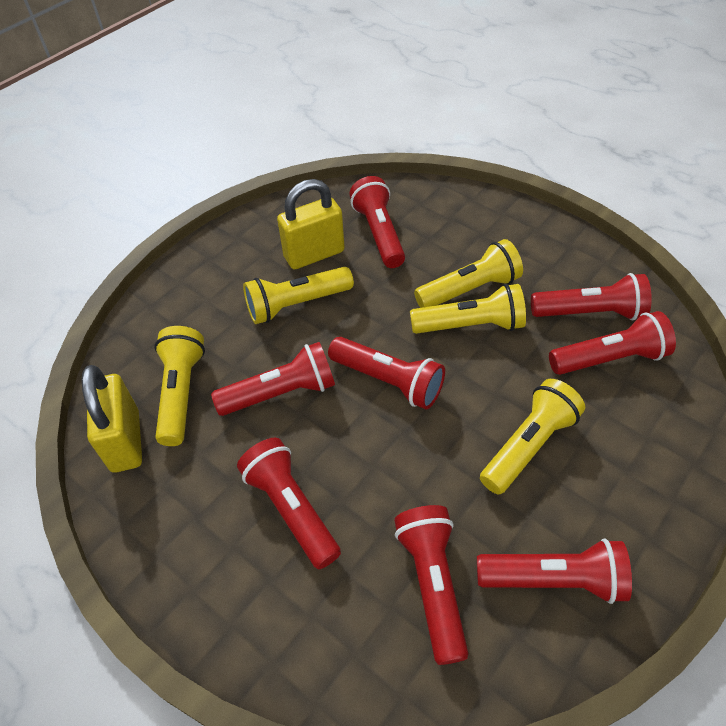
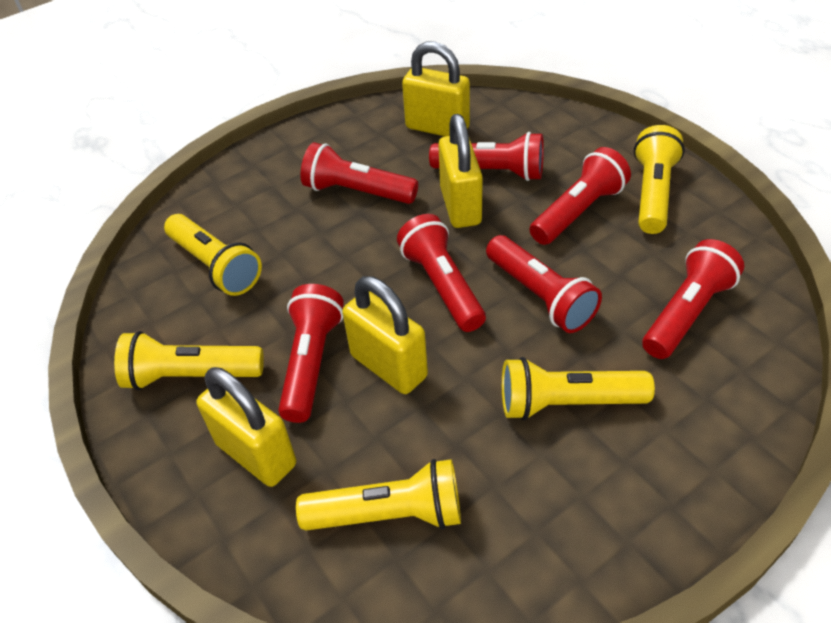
red flashlight: [211,342,335,416] [237,438,341,569] [328,337,445,410] [349,176,405,268] [394,505,468,665] [477,539,632,604] [531,273,652,320] [549,311,676,375] = 8 -> [278,284,344,423] [300,142,418,204] [397,214,486,332] [429,132,544,181] [486,235,602,333] [529,147,631,245] [642,239,744,359] = 7
yellow padlock: [82,365,142,473] [277,179,345,269] = 2 -> [196,367,296,487] [342,276,428,394] [402,42,470,136] [438,114,483,228] = 4

